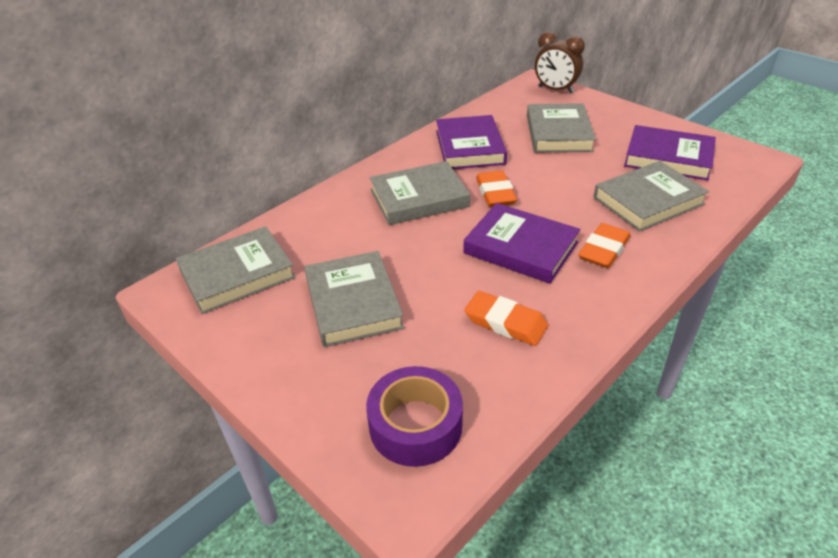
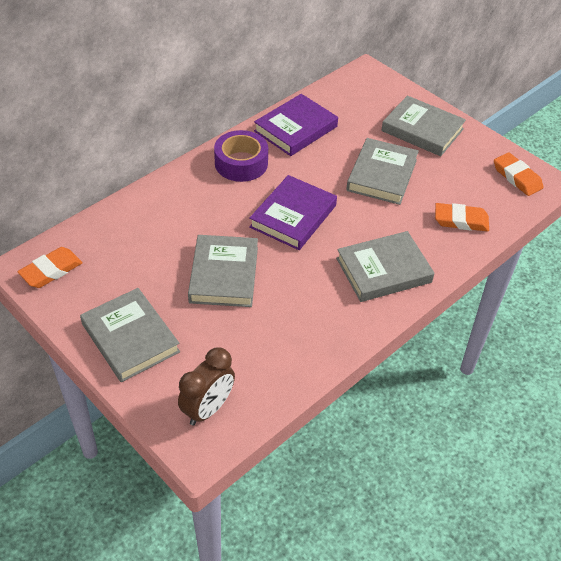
purple book: [436,115,507,169] [463,203,580,284] [624,125,716,180] = 3 -> [249,175,337,250] [254,94,338,156] = 2

